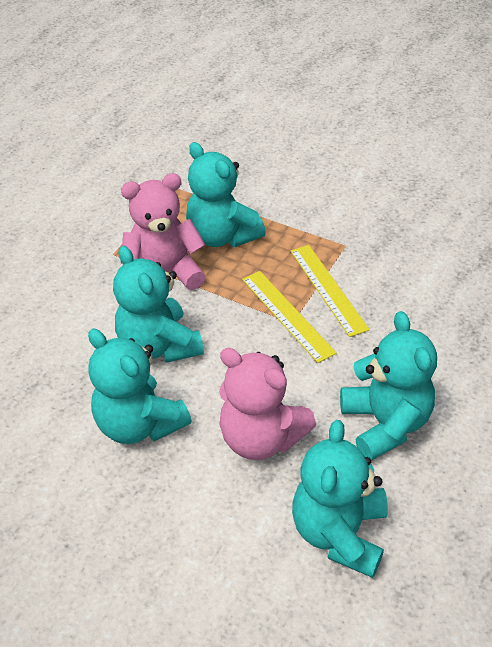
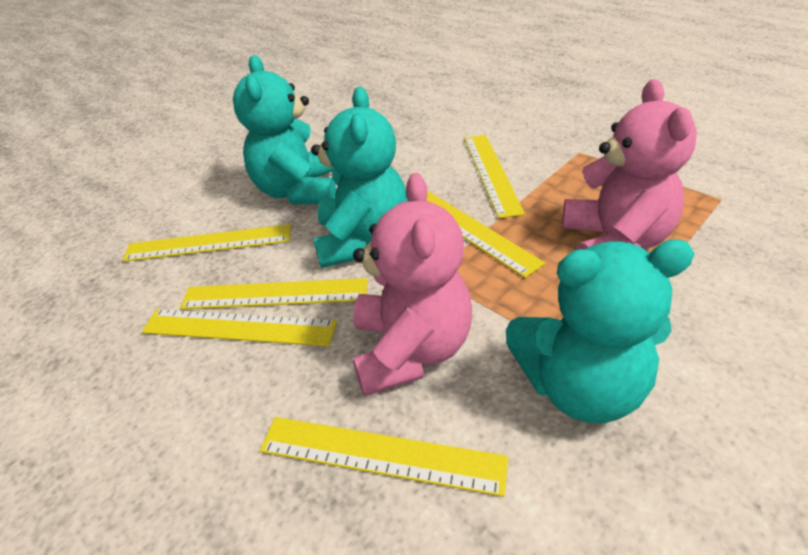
turquoise teddy bear: [88,329,192,444] [113,246,204,363] [186,142,266,247] [292,420,388,578] [340,311,437,461] = 5 -> [233,55,336,204] [311,87,408,268] [506,240,695,423] = 3
yellow ruler: [242,271,337,363] [290,245,370,337] = 2 -> [122,224,291,262] [142,309,337,346] [180,278,368,309] [260,417,508,497] [426,191,545,278] [464,135,525,218] = 6

